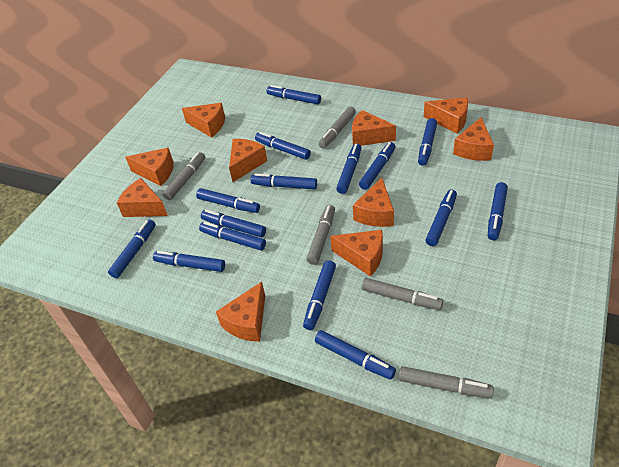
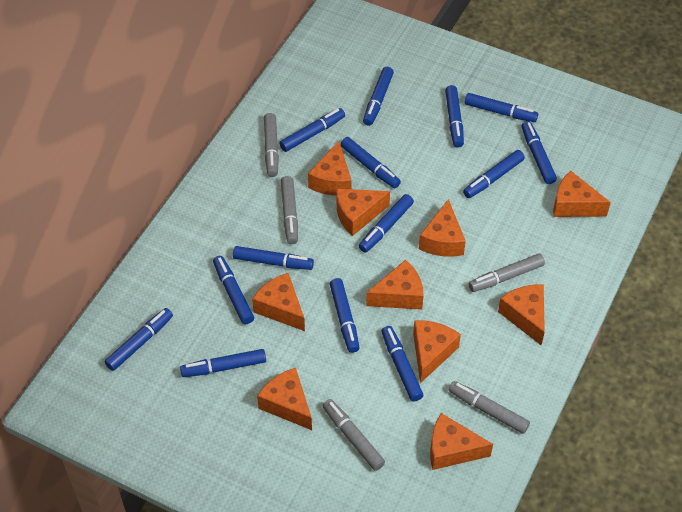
blue marker: [108,219,156,278] [153,251,225,272] [196,188,260,213] [199,222,266,251] [201,210,266,238] [251,173,317,190] [255,132,311,160] [267,85,321,104] [303,260,336,330] [315,330,396,380] [336,144,361,194] [359,142,395,190] [418,118,437,166] [425,189,457,246] [488,182,508,240] = 15 -> [104,308,173,371] [180,349,266,377] [213,256,254,324] [233,246,314,270] [280,108,345,152] [330,278,359,353] [340,137,401,188] [359,194,414,253] [363,67,394,126] [381,326,423,402] [445,85,464,148] [463,150,525,198] [465,93,538,122] [522,121,557,184] = 14

